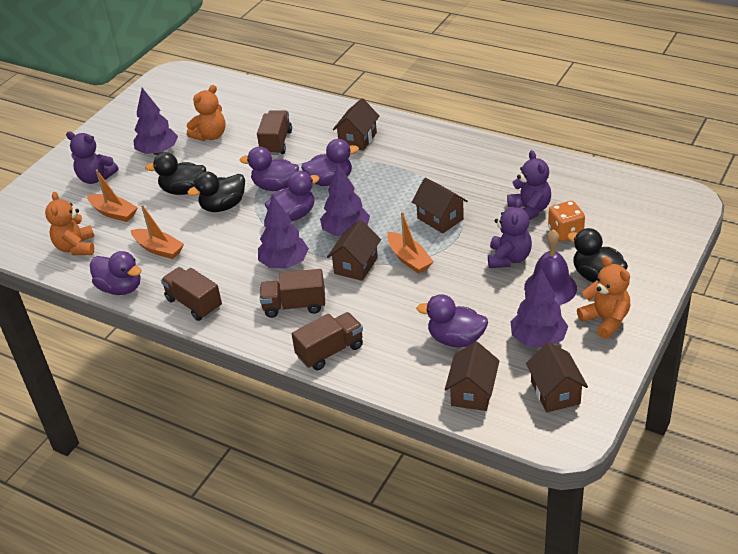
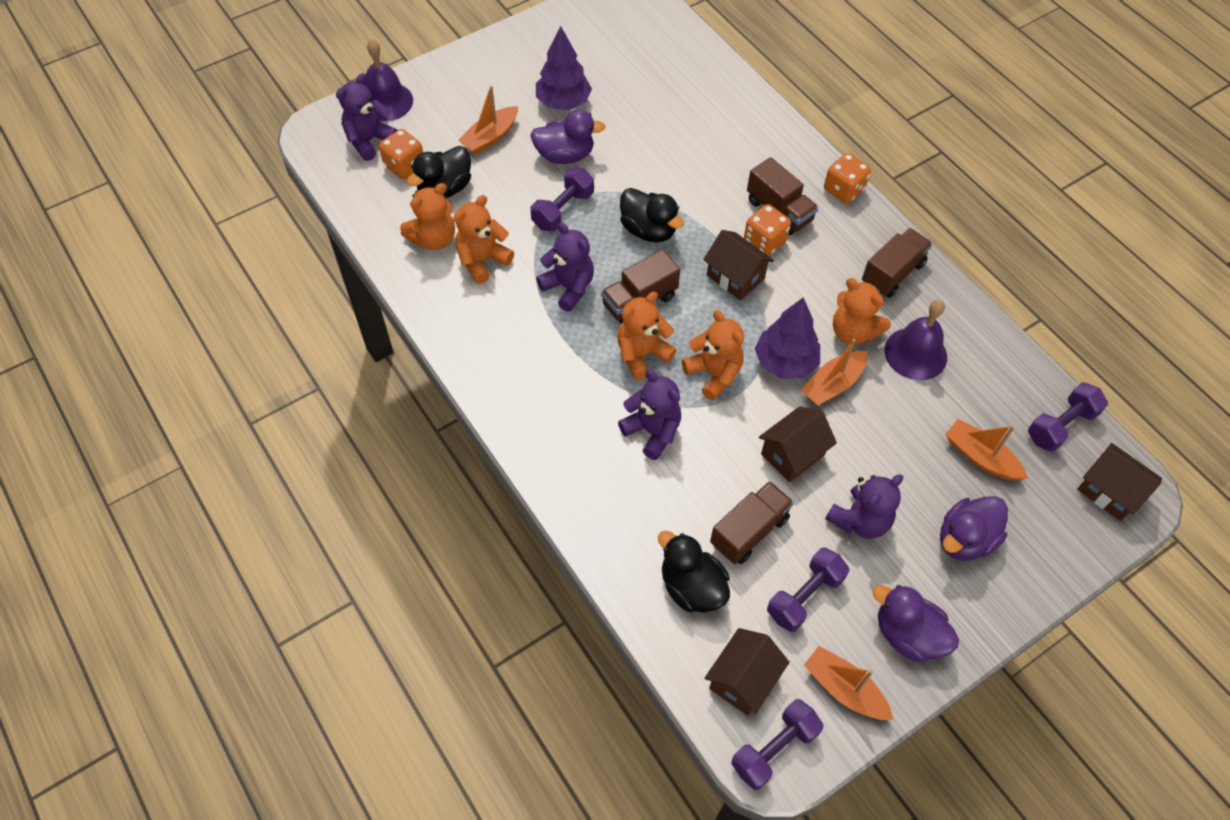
brown house: [327,220,381,281] [333,98,380,151] [412,178,468,234] [445,341,500,411] [526,342,588,413] = 5 -> [703,230,774,300] [705,628,789,715] [759,407,837,482] [1077,443,1162,521] = 4
orange boat: [87,169,138,222] [131,205,184,259] [387,211,434,274] = 3 -> [458,85,518,154] [801,339,868,406] [804,646,893,720] [945,419,1028,480] = 4
orange dice: [548,201,585,241] = 1 -> [379,129,423,179] [744,204,791,256] [824,153,871,204] = 3
orange teddy bear: [45,192,94,255] [187,85,226,141] [577,256,631,339] = 3 -> [400,183,455,250] [453,195,514,284] [617,292,677,380] [682,310,744,401] [833,278,891,345] = 5
purple bell: [524,229,577,305] = 1 -> [365,39,413,122] [884,300,947,380] = 2
purple duck: [90,251,142,295] [240,147,299,191] [265,171,320,221] [301,139,359,186] [416,294,488,347] = 5 -> [530,110,606,164] [872,585,959,662] [940,496,1008,561] = 3
purple dumbbell: none = 0 -> [531,167,594,232] [731,699,824,790] [767,548,849,632] [1028,382,1108,452] = 4
purple teddy bear: [66,131,118,184] [488,199,532,268] [507,150,551,220] = 3 -> [336,73,397,161] [536,222,594,312] [618,369,681,460] [825,474,903,539] = 4
purple tree: [133,88,178,155] [258,196,309,268] [320,164,370,236] [510,268,568,347] = 4 -> [536,26,592,110] [755,298,820,379] = 2

